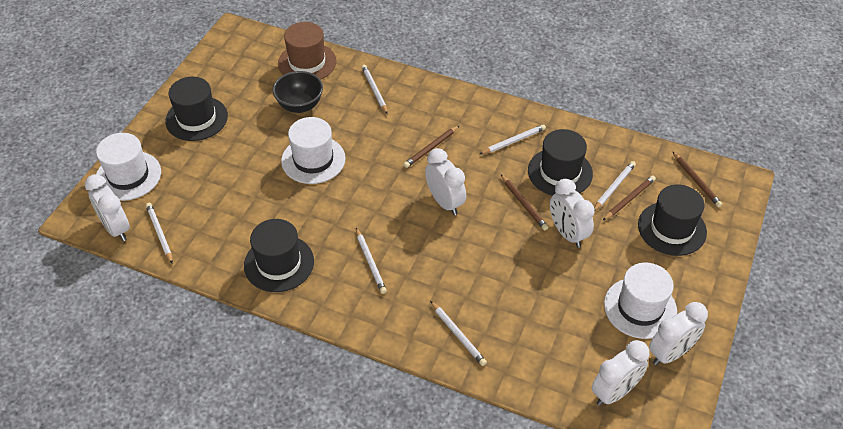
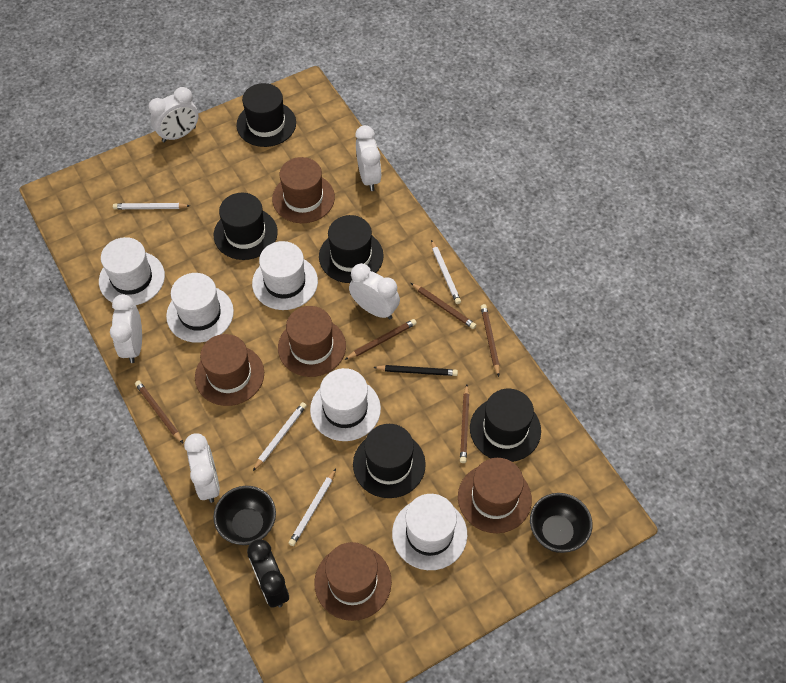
black bowl: [273,71,323,113] = 1 -> [213,486,276,545] [530,493,592,553] = 2
black clock: none = 0 -> [247,539,289,608] = 1
black hat: [165,77,228,141] [244,219,314,292] [528,129,593,196] [638,184,707,256] = 4 -> [214,193,278,260] [236,83,296,147] [319,215,384,283] [353,424,426,498] [470,389,541,462] = 5
black pencil: none = 0 -> [373,365,458,376] = 1
brown hat: [278,22,337,80] = 1 -> [195,334,264,406] [272,157,335,223] [278,306,346,377] [314,542,392,621] [458,458,532,533] = 5
brown pencil: [403,126,459,168] [501,175,549,230] [603,175,656,220] [672,151,722,207] = 4 -> [135,381,183,443] [345,319,417,360] [411,283,476,329] [460,384,469,463] [481,304,500,377] = 5
white hat: [96,133,161,201] [281,117,346,184] [604,263,677,339] = 3 -> [99,237,165,306] [166,273,234,343] [252,241,318,310] [310,368,381,441] [392,494,467,570] = 5
white pencil: [146,203,173,264] [356,228,387,294] [361,64,388,114] [430,301,487,366] [480,124,546,154] [594,161,636,210] = 6 -> [113,203,190,209] [253,402,307,471] [289,469,336,546] [431,240,461,304] = 4

